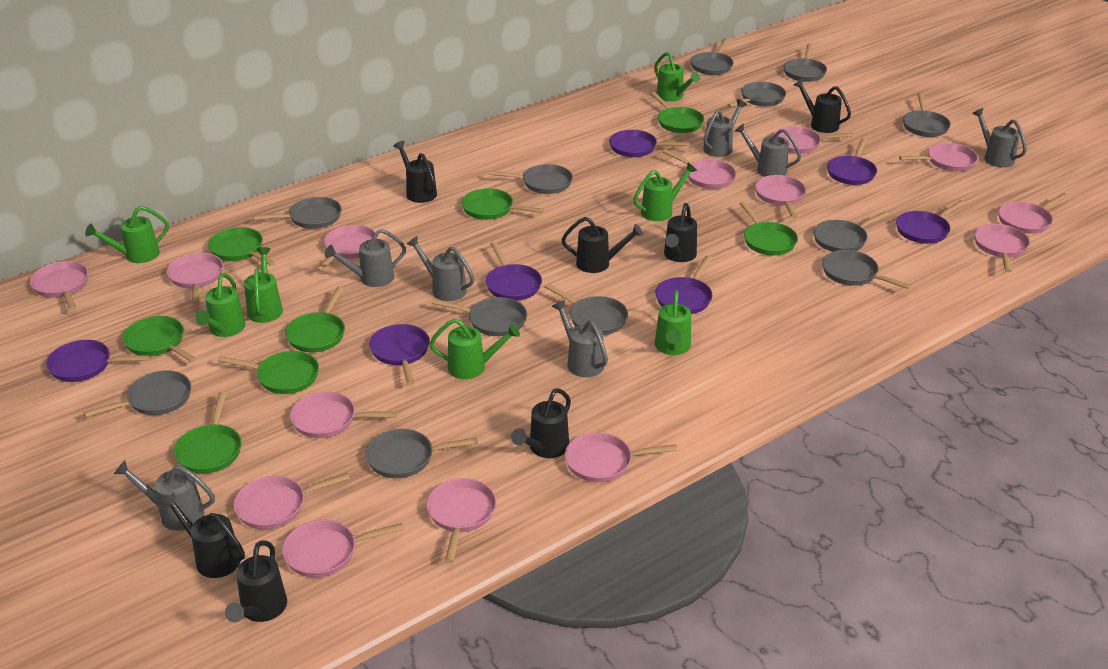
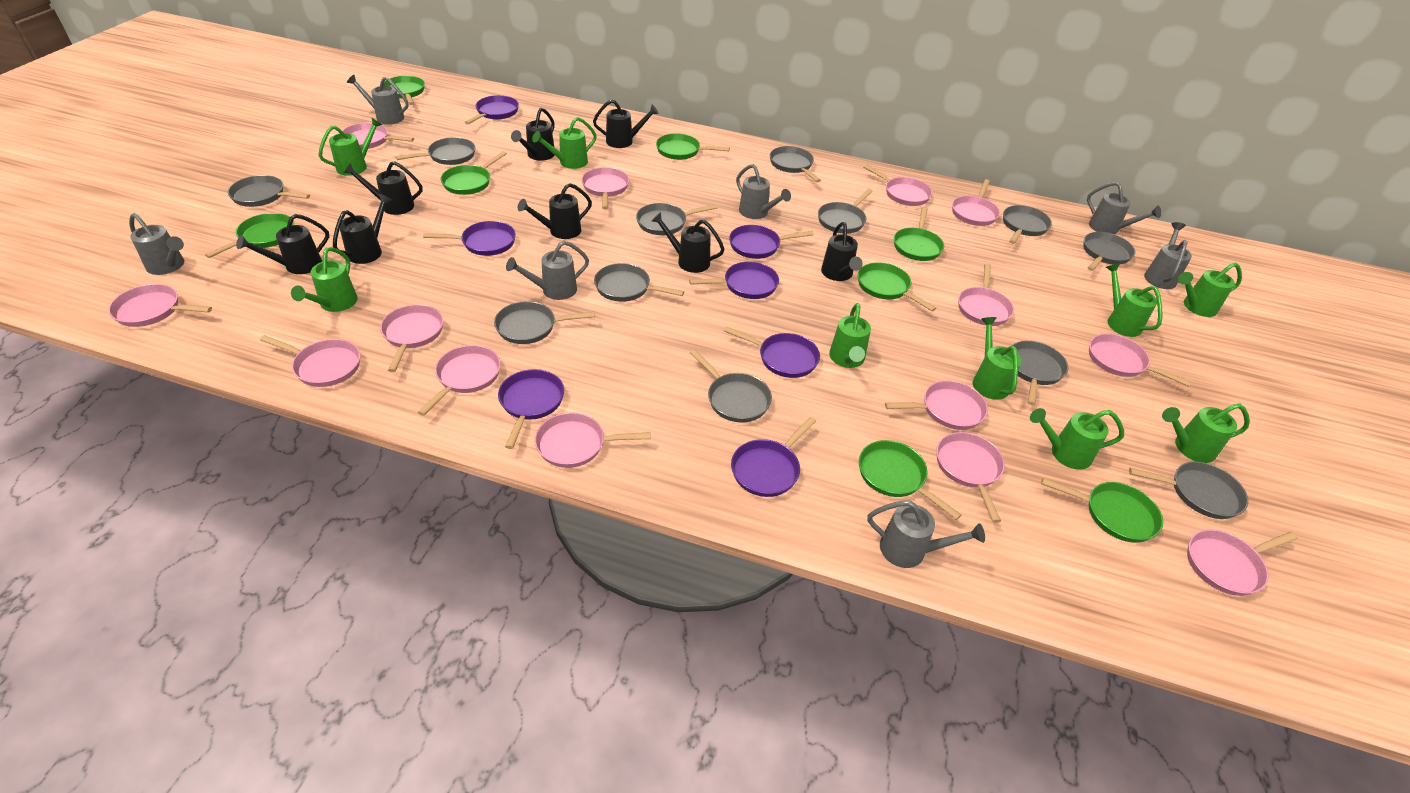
black watering can: [160,492,245,578] [225,541,287,622] [393,141,437,203] [511,388,571,458] [561,217,643,273] [664,203,697,262] [794,79,851,133] = 7 -> [236,214,329,274] [333,194,392,264] [344,161,423,215] [511,108,555,161] [518,183,592,239] [593,100,659,148] [651,212,725,273] [821,222,863,281] = 8
green watering can: [85,206,169,263] [195,273,245,337] [244,247,283,323] [429,319,520,379] [633,162,697,221] [654,52,700,102] [655,290,691,355] = 7 -> [291,247,358,312] [318,118,382,176] [532,117,597,169] [829,303,871,368] [973,317,1021,400] [1030,408,1124,470] [1106,263,1163,337] [1162,403,1250,463] [1178,262,1242,317] = 9

